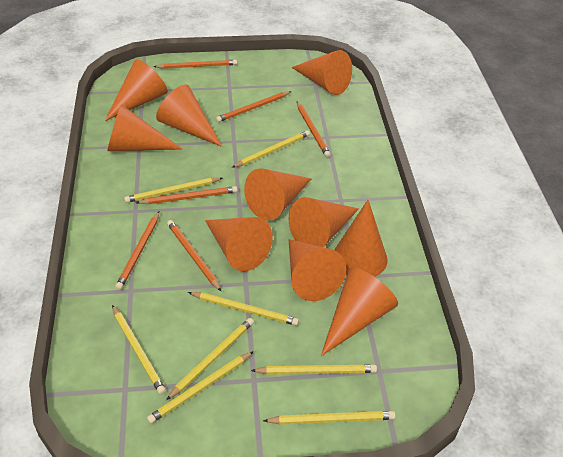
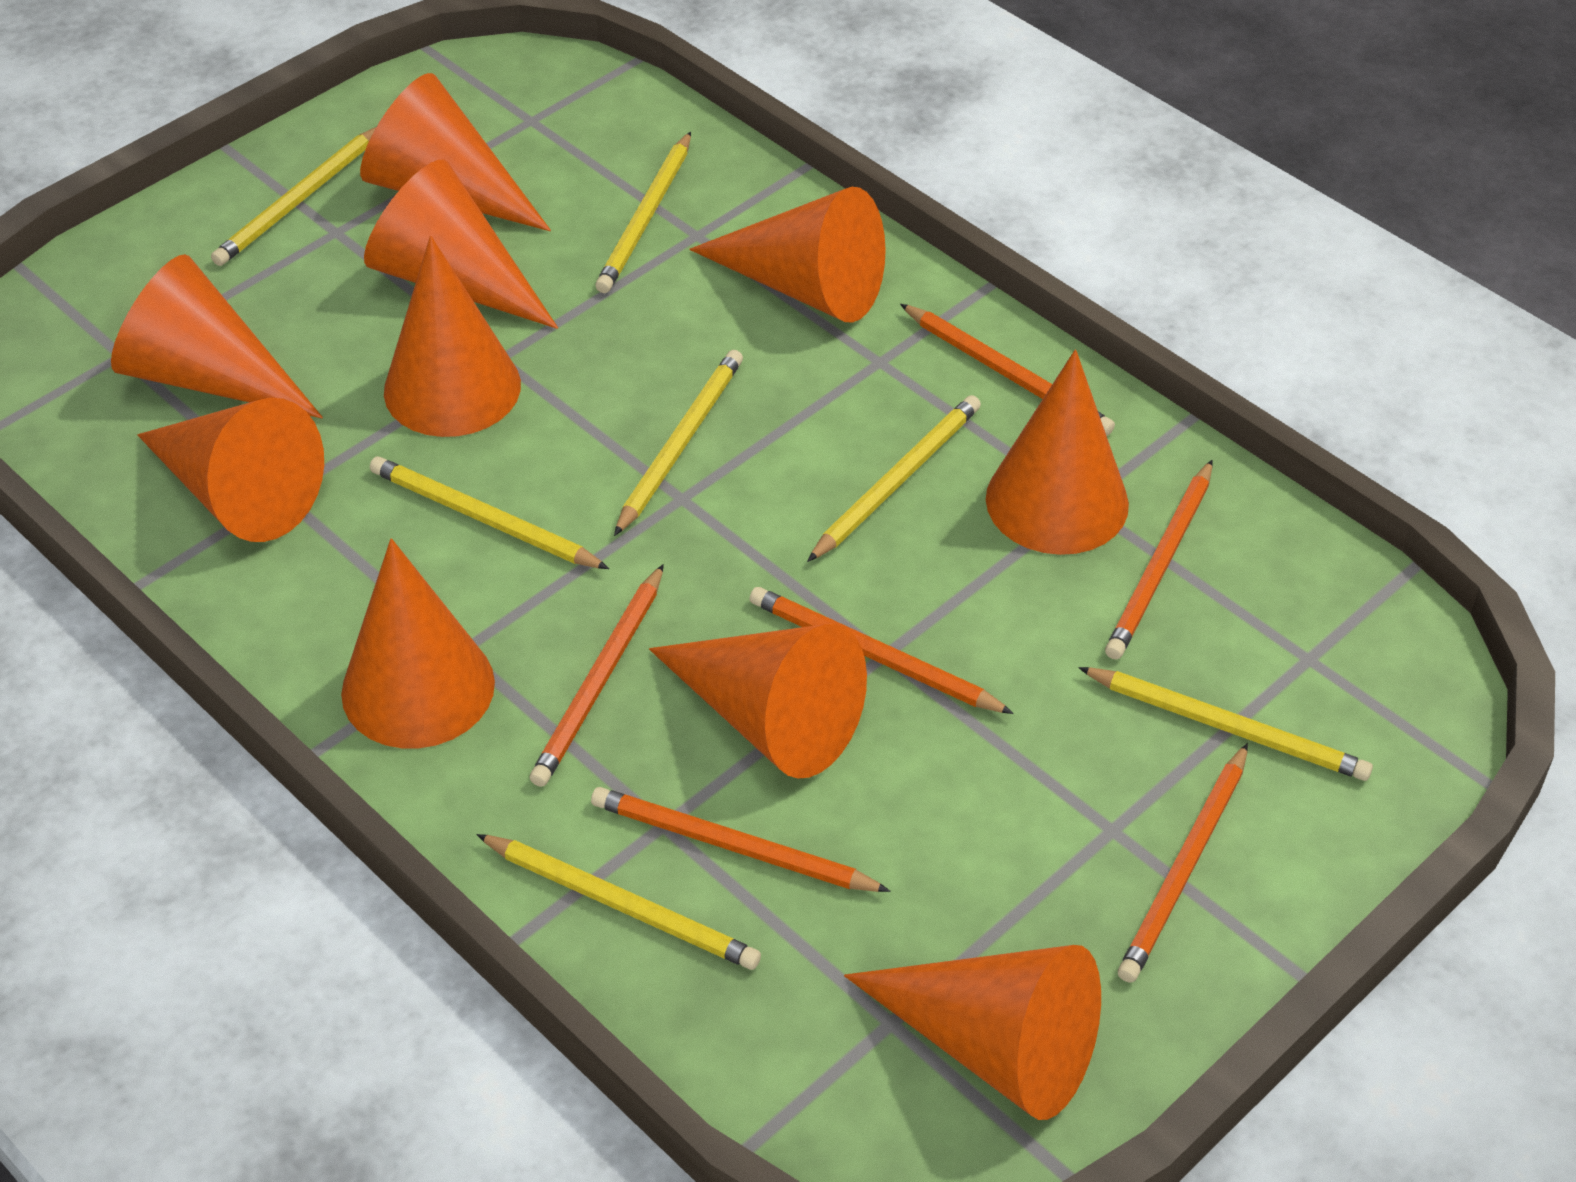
yellow pencil: [112,305,166,395] [124,177,223,203] [147,351,254,424] [166,318,254,400] [188,292,299,326] [231,130,310,168] [251,365,377,375] [263,411,396,425] = 8 -> [211,127,376,266] [370,457,609,569] [476,834,761,970] [595,131,691,293] [614,350,743,536] [807,395,981,562] [1078,667,1373,781] = 7

